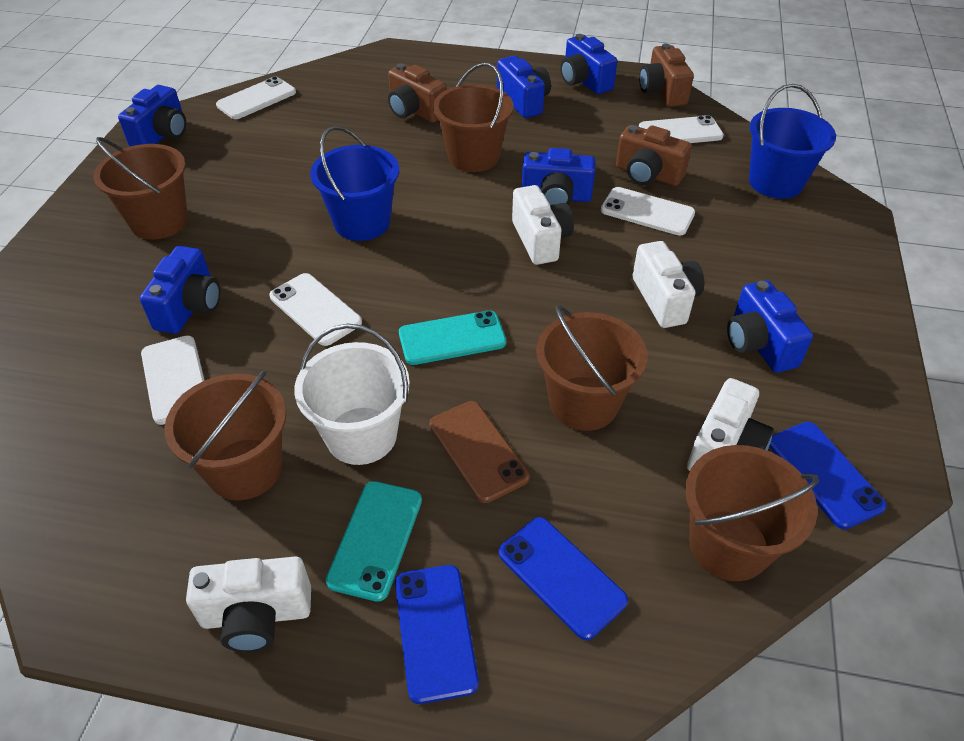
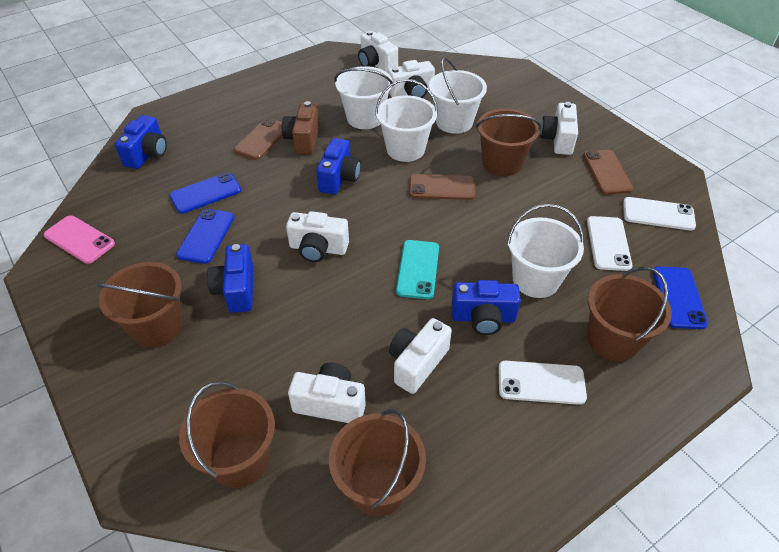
blue bucket: [310,126,399,241] [749,84,836,199] = 2 -> none = 0
blue camera: [118,85,186,147] [140,246,220,334] [497,56,551,118] [522,148,596,205] [561,34,617,94] [727,280,813,373] = 6 -> [115,115,167,169] [207,244,254,313] [316,138,361,194] [451,280,521,335] = 4
brown camera: [388,63,447,123] [616,125,692,186] [639,43,694,107] = 3 -> [282,101,320,154] = 1
brown phone: [429,401,530,503] = 1 -> [234,118,282,160] [409,174,475,200] [583,150,633,195] = 3
pink phone: none = 0 -> [44,215,115,264] = 1
turquoise phone: [326,481,422,602] [399,310,506,365] = 2 -> [396,240,439,299] = 1
white bucket: [294,324,410,465] = 1 -> [334,66,394,129] [375,79,438,162] [429,57,487,134] [507,204,584,298] = 4
white camera: [186,556,311,652] [512,185,574,265] [633,241,704,328] [687,378,774,471] = 4 -> [286,211,349,262] [288,363,366,423] [358,31,398,72] [387,60,435,98] [389,318,452,394] [540,102,578,155] = 6
white phone: [141,336,205,425] [216,76,296,119] [269,273,362,346] [601,187,695,236] [639,115,724,143] = 5 -> [498,361,587,405] [587,216,632,271] [623,197,696,230] = 3

